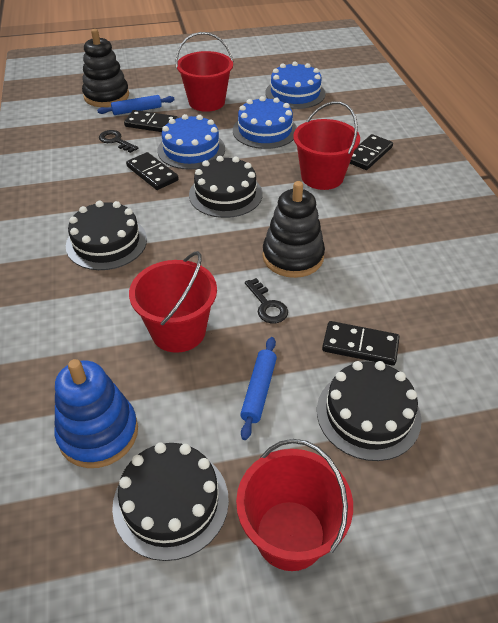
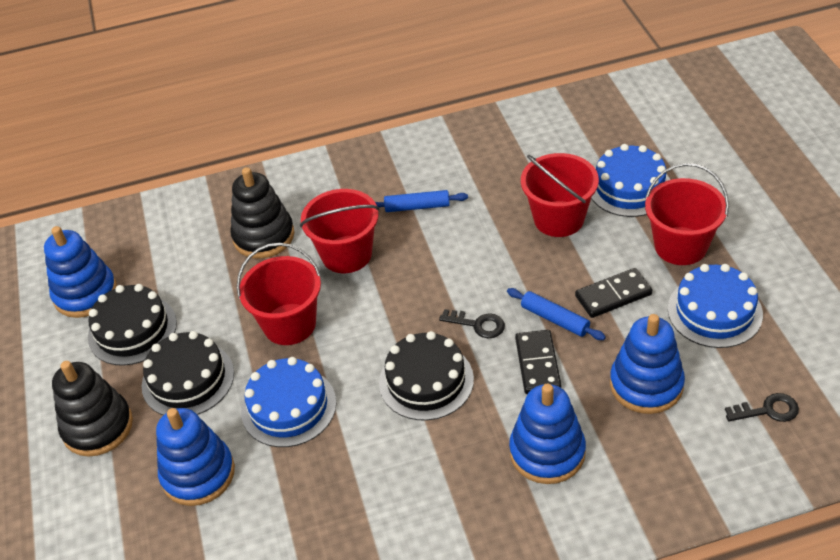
black cake: [66,201,147,270] [112,442,229,561] [189,156,263,218] [317,361,422,461] = 4 -> [88,284,177,366] [142,331,234,415] [379,331,474,420] = 3
black domino: [124,110,178,132] [126,152,179,190] [322,321,400,366] [350,134,393,170] = 4 -> [515,330,561,394] [575,268,652,318] = 2
blue stacking toy: [55,359,138,468] = 1 -> [44,226,117,318] [156,408,235,506] [509,384,586,484] [610,314,685,414] = 4

